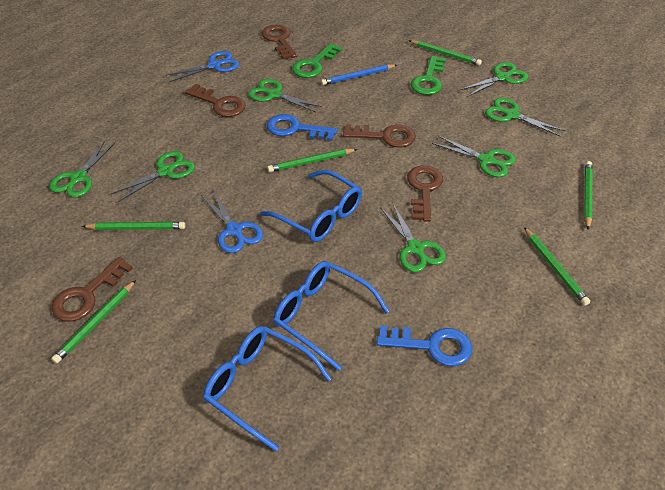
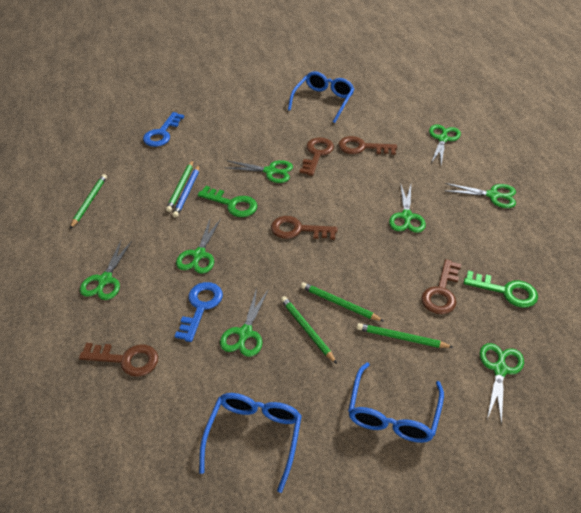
blue scissors: [165,51,239,82] [201,190,263,253] = 2 -> none = 0
green pencil: [51,280,136,364] [82,222,185,230] [267,149,357,172] [409,40,482,65] [524,227,590,306] [584,161,592,230] = 6 -> [70,174,107,229] [166,160,193,212] [281,296,337,364] [301,282,384,321] [357,323,453,348] = 5
green scissors: [49,141,116,198] [111,151,195,202] [248,79,322,112] [380,204,446,272] [432,136,516,177] [460,62,528,96] [485,98,565,137] = 7 -> [80,241,132,300] [176,219,221,274] [220,288,269,357] [225,160,293,183] [389,185,426,233] [429,124,461,165] [445,183,516,208] [480,343,524,425] = 8

